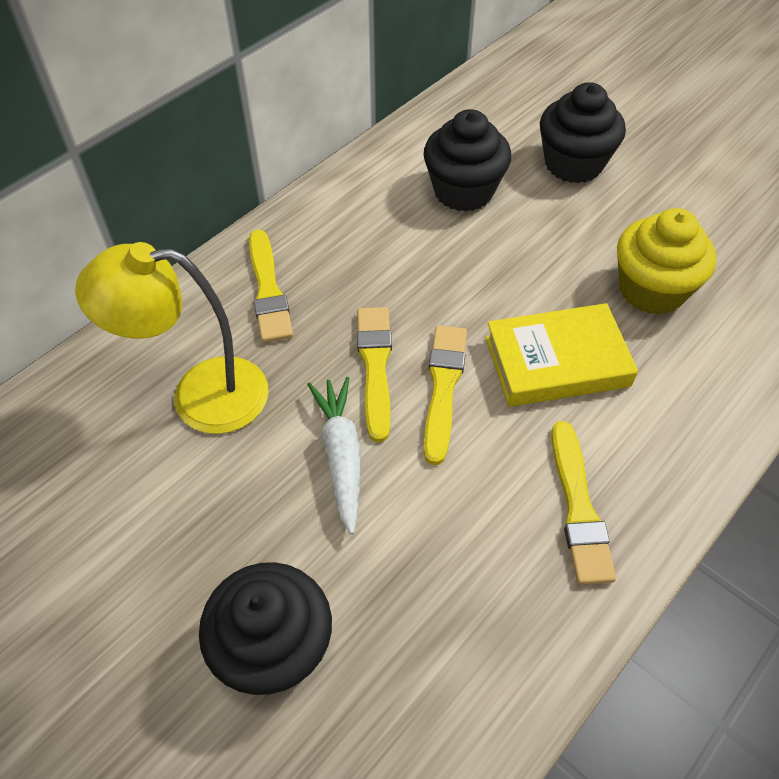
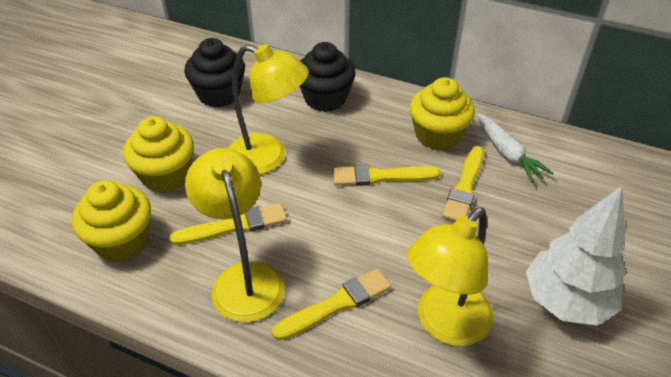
black cupcake: [199,562,332,695] [423,109,511,212] [540,82,626,183] = 3 -> [184,38,245,108] [299,42,356,112] = 2
white tree: none = 0 -> [526,186,626,326] = 1
yellow book: [485,303,638,407] = 1 -> none = 0
yellow cupcake: [617,208,716,315] = 1 -> [72,180,151,262] [123,116,194,193] [410,77,475,150] = 3
yellow lamp: [75,242,269,434] = 1 -> [185,148,284,322] [228,44,309,174] [407,207,493,346] = 3

